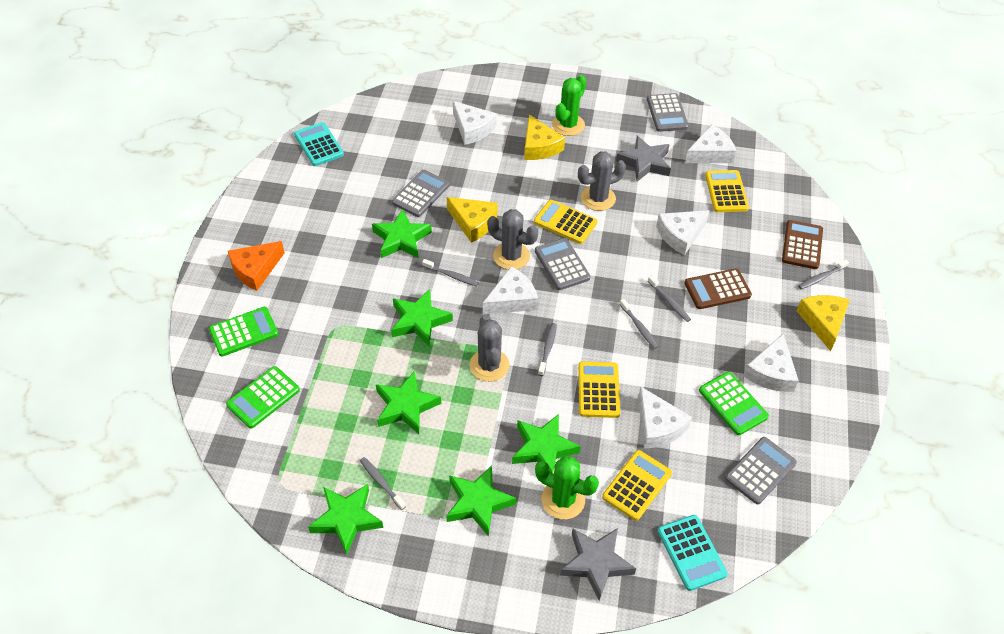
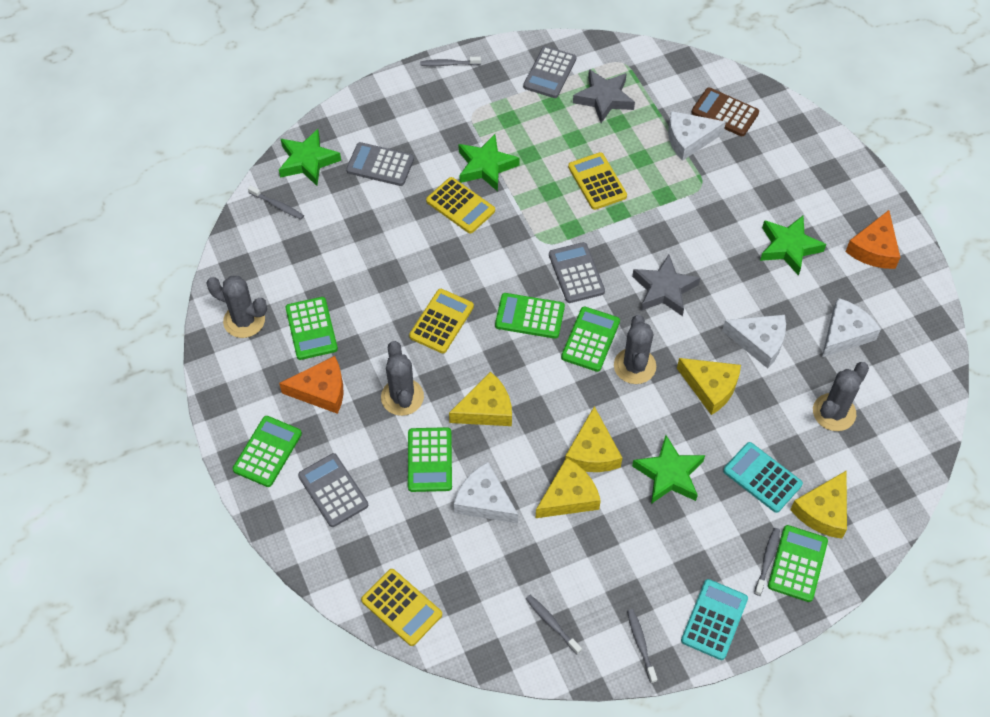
brown calculator: [685,269,752,309] [782,220,823,269] = 2 -> [692,88,759,136] = 1
green cactus: [535,456,599,519] [552,75,586,136] = 2 -> none = 0
green calculator: [209,307,278,357] [226,366,300,429] [699,372,769,435] = 3 -> [233,416,302,487] [285,297,338,360] [408,427,452,492] [495,293,565,339] [561,307,620,372] [768,525,828,602] = 6
green star: [308,484,383,555] [372,209,432,259] [376,371,441,434] [391,289,453,346] [446,465,517,537] [512,414,581,473] = 6 -> [279,129,341,186] [458,134,520,191] [632,435,705,504] [760,216,826,276] = 4
grey cactus: [470,315,510,382] [487,209,538,270] [578,151,626,211] = 3 -> [206,276,267,338] [381,341,424,416] [614,315,656,384] [813,362,869,431] = 4
grey toothbrush: [360,457,406,510] [422,259,479,286] [538,323,557,376] [620,299,659,349] [648,275,691,322] [798,259,849,290] = 6 -> [248,185,304,219] [420,57,481,66] [526,595,582,654] [627,609,657,683] [754,528,780,596] = 5
orange cheese: [228,241,285,291] = 1 -> [279,356,343,414] [846,210,900,269] = 2
white cheese: [453,101,497,145] [483,266,538,314] [638,387,692,449] [656,210,710,255] [685,124,736,163] [743,334,799,392] = 6 -> [454,462,518,524] [668,111,726,161] [722,315,786,368] [822,298,881,357] = 4
yellow cheese: [447,197,498,243] [524,115,565,160] [797,295,850,351] = 3 -> [449,372,512,426] [536,458,601,518] [565,406,622,472] [677,358,741,415] [790,471,847,539] = 5

